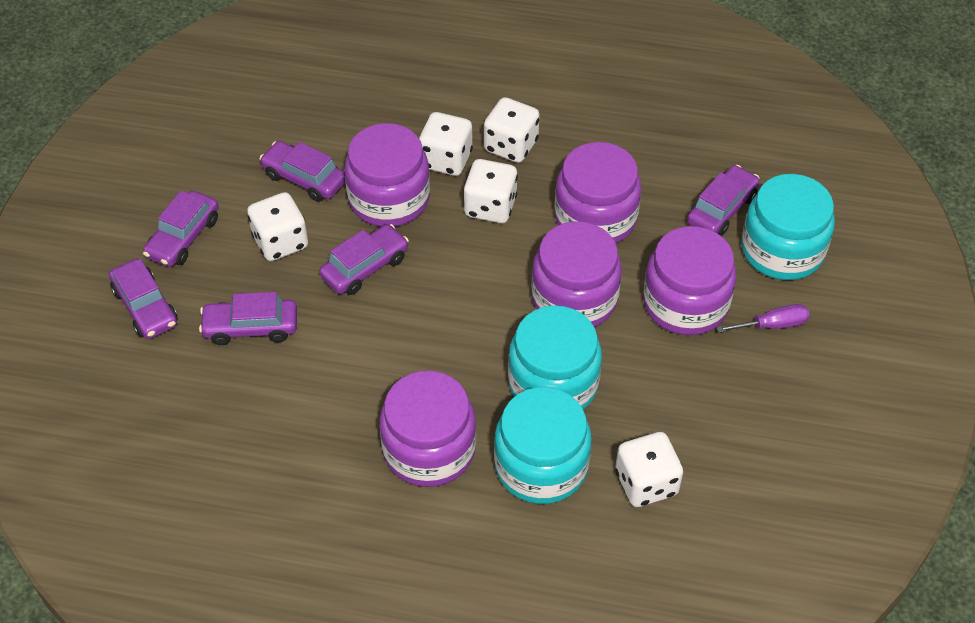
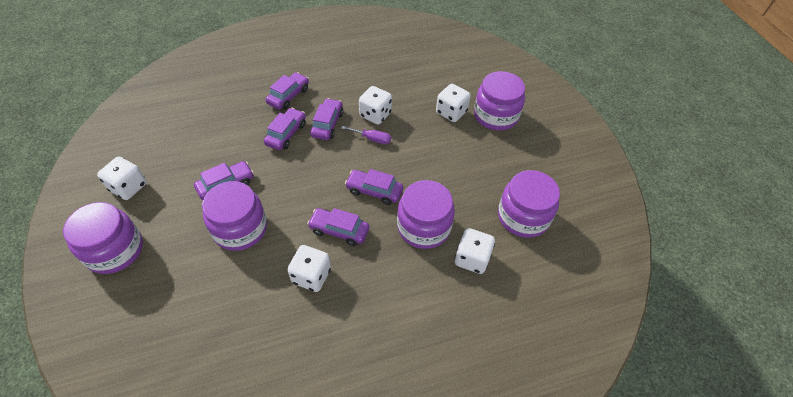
turquoise jar: [494,387,592,504] [508,305,602,409] [741,174,835,280] = 3 -> none = 0

